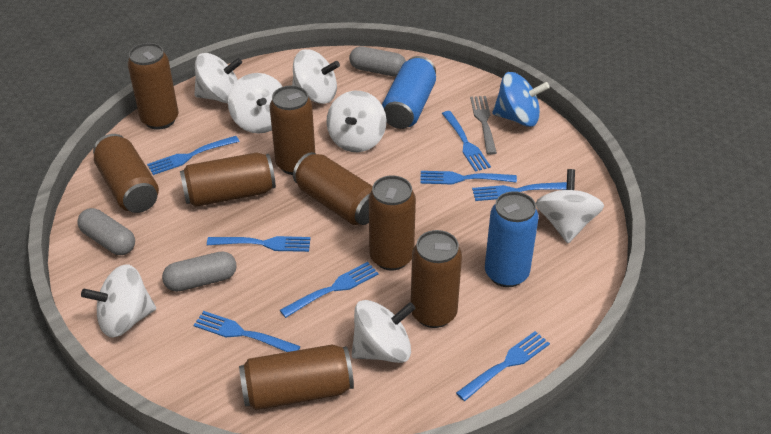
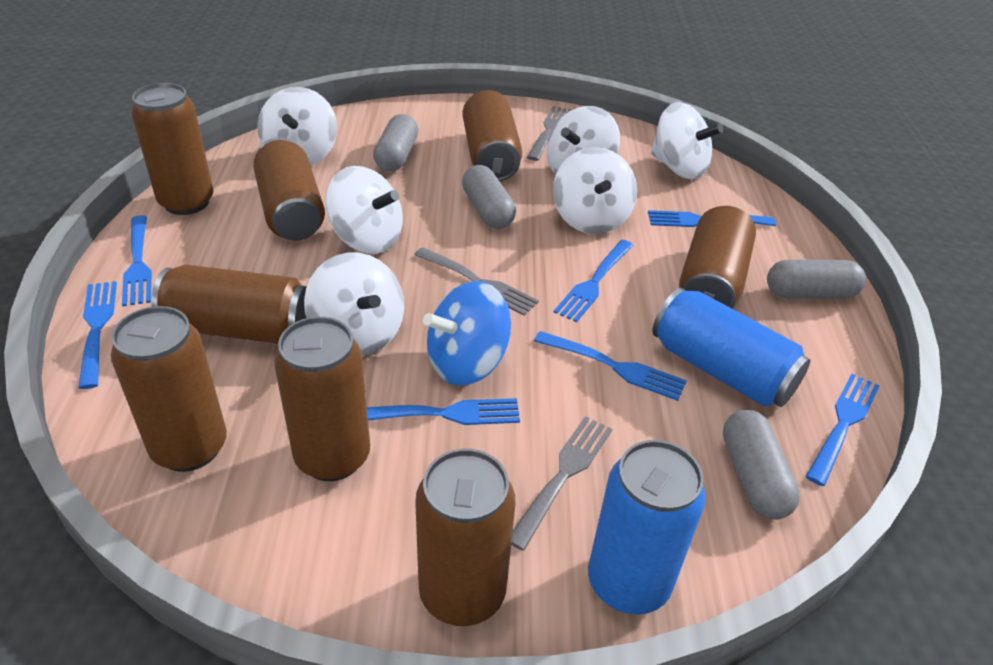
blue fork: [147,136,240,175] [194,311,301,352] [207,236,311,252] [280,262,379,318] [420,171,517,184] [442,111,491,172] [456,331,550,401] [472,182,567,201] = 8 -> [78,281,117,389] [122,215,152,307] [367,398,520,425] [534,331,687,401] [554,240,634,322] [648,210,776,227] [806,374,879,486] = 7
grey capsule: [77,208,135,255] [162,251,237,292] [349,46,406,76] = 3 -> [373,114,418,171] [462,165,516,229] [723,410,800,520] [767,259,866,299] = 4
grey fork: [470,96,497,155] = 1 -> [414,247,539,316] [511,416,612,551] [527,106,572,161] = 3
white spinning top: [81,264,156,338] [194,53,242,103] [228,73,283,134] [292,49,340,104] [326,91,386,152] [352,300,416,363] [536,169,604,243] = 7 -> [257,87,337,165] [304,253,404,356] [326,166,403,254] [547,106,620,175] [553,147,637,234] [651,102,723,179] = 6

